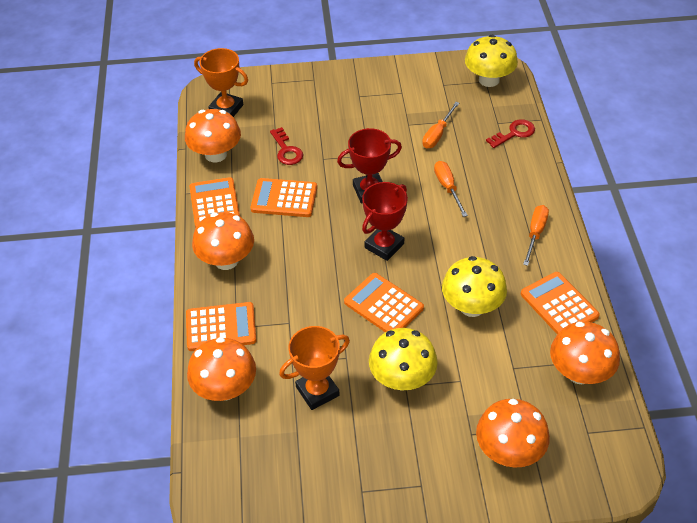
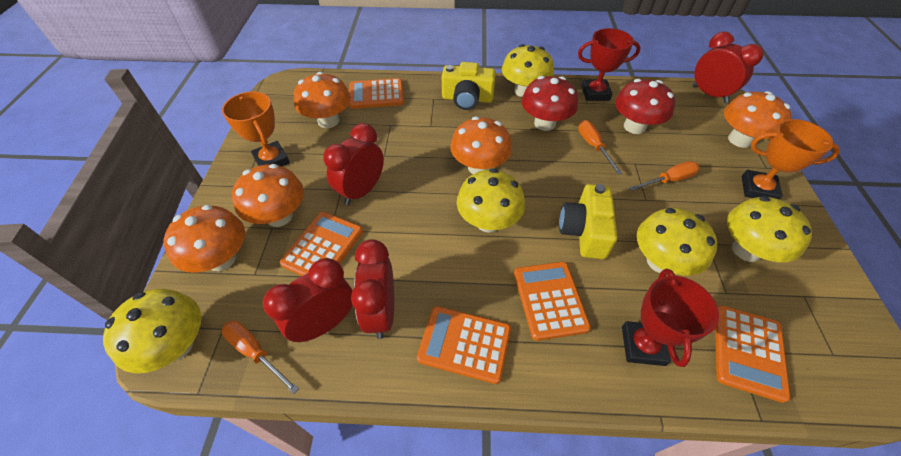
red clock: none = 0 -> [263,258,353,342] [323,123,384,205] [351,239,394,339] [692,31,764,103] = 4
red key: [270,127,303,165] [486,119,535,148] = 2 -> none = 0
red mushroom: none = 0 -> [522,76,578,131] [615,79,675,134] = 2
yellow camera: none = 0 -> [442,62,496,110] [559,184,618,259] = 2
yellow mushroom: [369,328,438,390] [442,256,507,317] [465,35,518,87] = 3 -> [103,289,201,373] [457,168,525,233] [502,44,554,97] [637,208,718,276] [727,196,812,262] = 5

